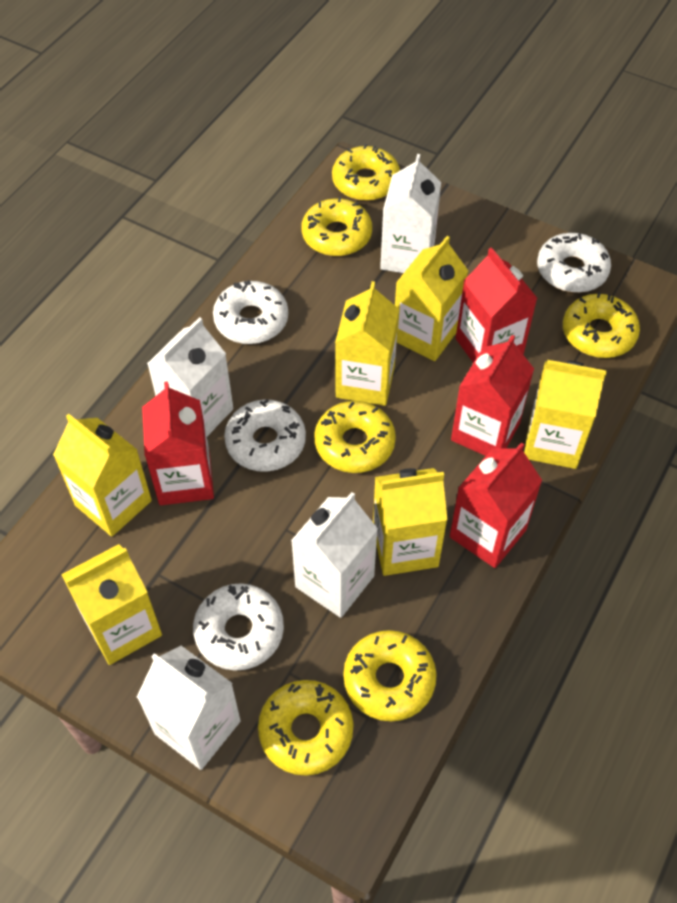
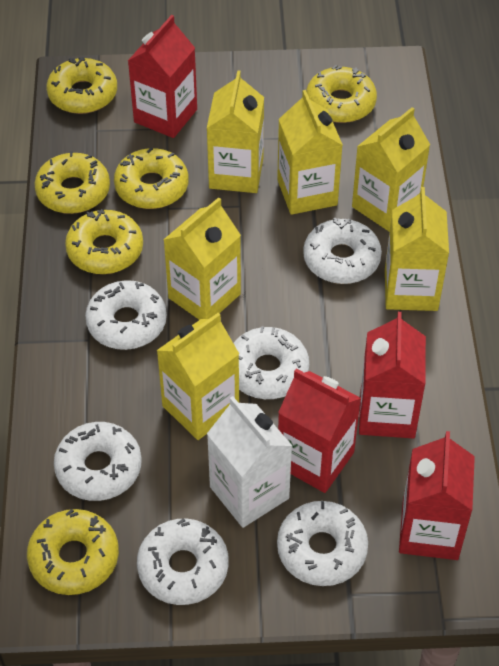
white carton: [137,646,241,770] [147,317,233,436] [291,492,378,618] [380,154,441,273] = 4 -> [207,396,292,528] = 1
white donut: [193,583,284,671] [213,280,288,344] [224,399,306,472] [537,233,611,293] = 4 -> [54,422,142,501] [85,280,167,350] [137,518,228,605] [233,326,309,399] [277,501,368,586] [303,218,382,284] = 6

